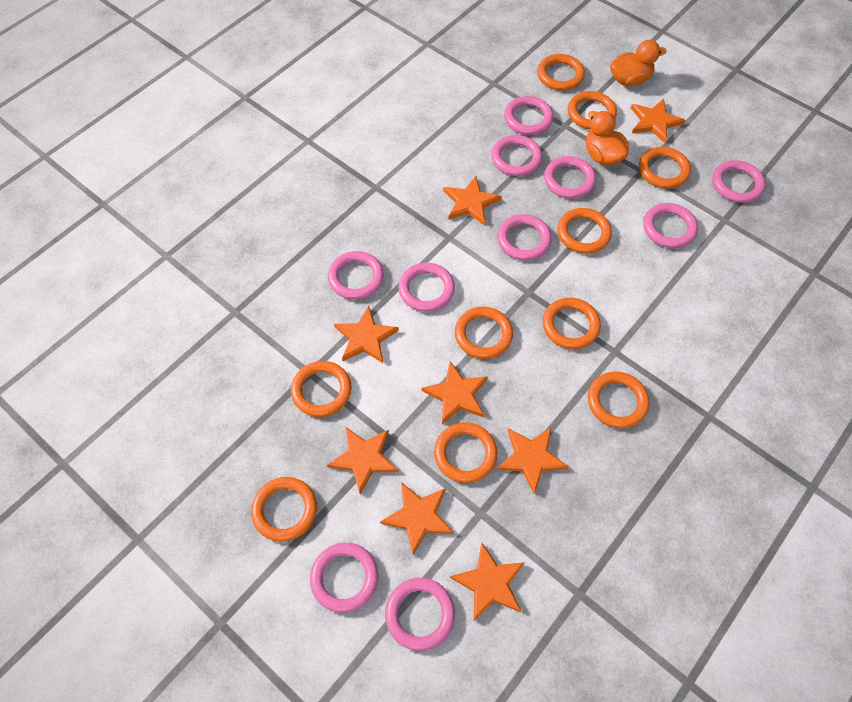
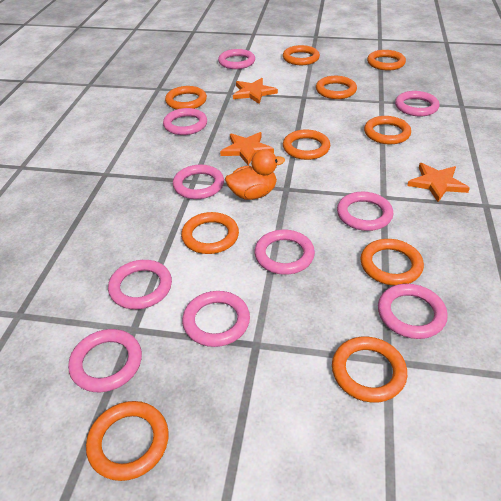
orange duck: [586,111,629,165] [610,40,666,86] = 2 -> [225,149,285,200] = 1
orange star: [327,427,398,494] [334,305,399,363] [380,482,454,555] [422,361,488,424] [443,176,502,225] [450,543,525,621] [497,428,569,494] [631,99,685,143] = 8 -> [220,132,274,165] [233,78,278,104] [407,163,470,202] = 3

